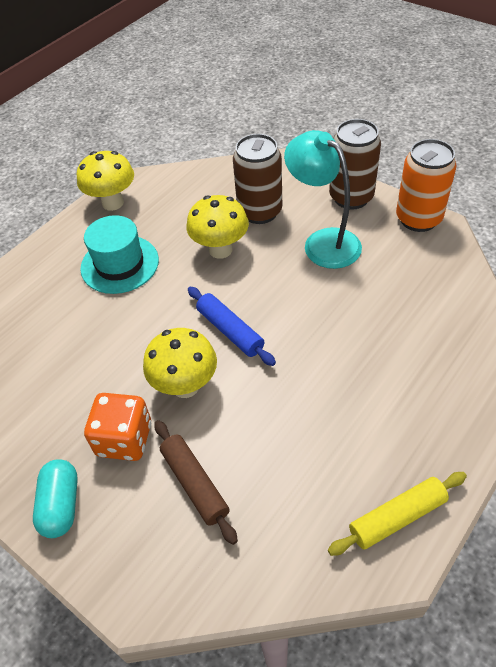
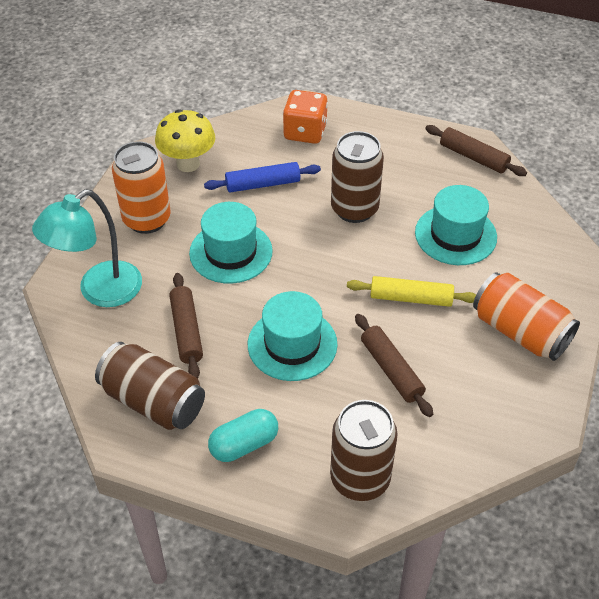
brown can: [233,134,282,224] [329,119,381,210] = 2 -> [95,342,205,430] [330,400,398,501] [331,131,384,223] = 3
brown rolling pin: [154,420,238,545] = 1 -> [169,273,203,378] [355,314,433,417] [425,125,527,176] = 3
orange can: [396,139,457,232] = 1 -> [112,141,171,234] [473,272,580,361] = 2
turquoise hat: [80,215,159,294] = 1 -> [189,202,273,284] [248,291,338,381] [415,185,497,265] = 3
yellow mushroom: [77,151,134,211] [143,328,217,398] [187,195,249,259] = 3 -> [155,109,215,172] = 1

